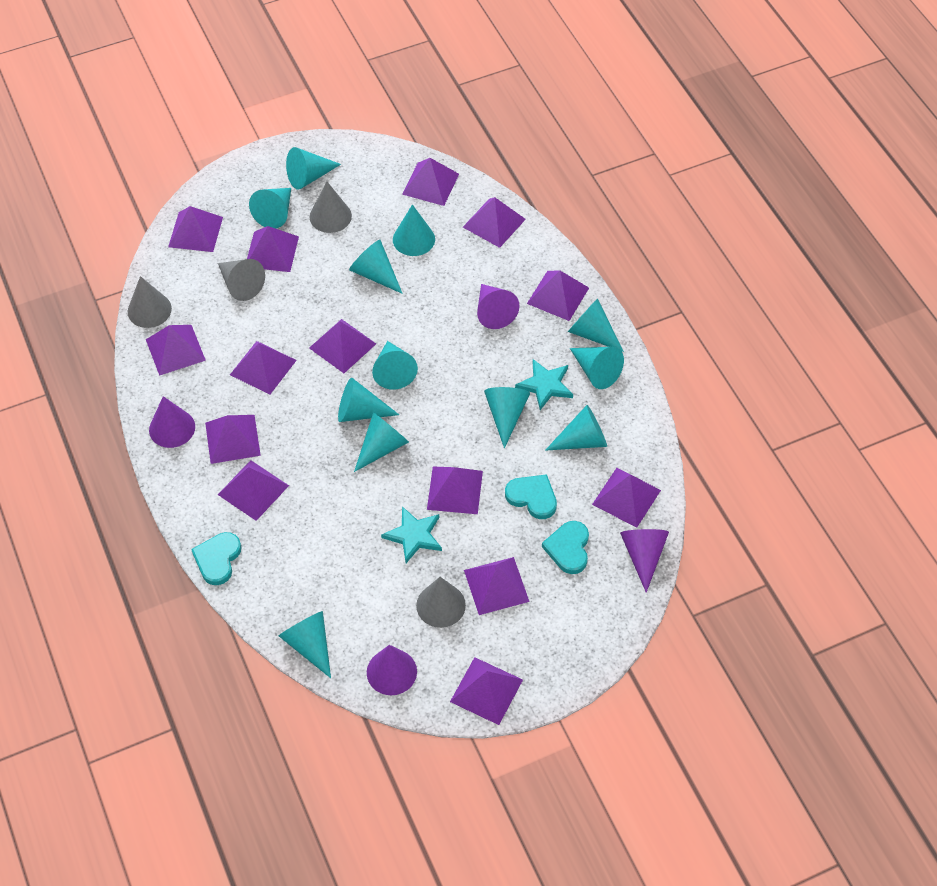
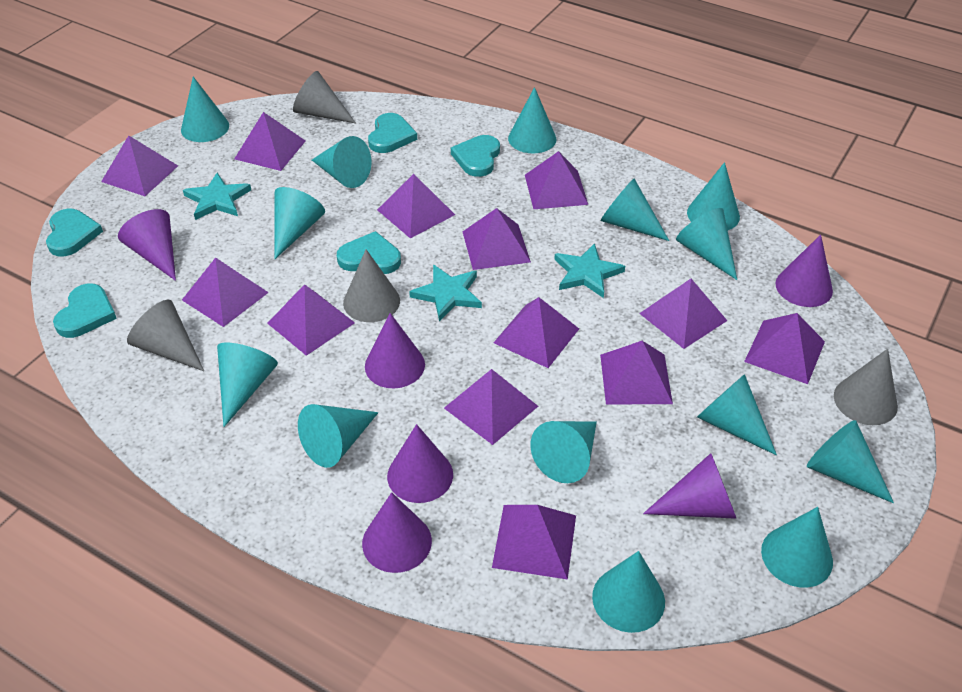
purple cone: [149,396,195,448] [367,645,417,695] [477,284,520,329] [620,529,669,593] = 4 -> [118,209,176,281] [362,492,432,573] [365,313,425,388] [387,424,453,503] [643,453,737,519] [776,235,833,307] = 6
purple pyramid: [146,325,206,376] [168,206,223,252] [205,415,261,464] [218,460,289,521] [230,341,297,395] [247,226,299,272] [309,319,376,373] [402,158,459,206] [427,466,483,514] [450,657,523,725] [463,197,526,248] [464,557,530,615] [527,270,589,321] [592,468,661,528] = 14 -> [101,135,178,196] [182,257,269,327] [234,112,306,171] [267,284,355,356] [377,174,455,239] [444,369,538,445] [463,208,531,270] [492,505,576,580] [493,297,579,368] [525,151,588,209] [600,341,673,405] [639,279,727,349] [744,313,825,384] = 13
turquoise cone: [249,188,291,229] [279,611,331,678] [286,147,341,190] [338,378,399,422] [349,240,403,294] [354,412,409,472] [372,341,418,390] [393,204,435,256] [484,387,530,448] [545,405,607,451] [568,298,624,352] [570,347,624,389] = 12 -> [181,77,229,142] [217,343,278,427] [275,187,325,259] [298,404,379,468] [312,136,372,188] [508,87,556,153] [530,421,597,483] [592,551,665,633] [600,178,669,241] [676,208,737,280] [687,162,740,230] [697,374,777,455] [761,507,833,588] [807,420,894,503] = 14
turquoise heart: [191,532,241,585] [505,474,557,519] [542,521,589,574] = 3 -> [46,209,103,256] [53,284,117,338] [337,231,401,274] [368,113,417,153] [451,135,500,177] = 5
turquoise star: [381,506,442,563] [515,359,573,410] = 2 -> [183,173,251,220] [409,265,482,321] [554,243,625,298] = 3

